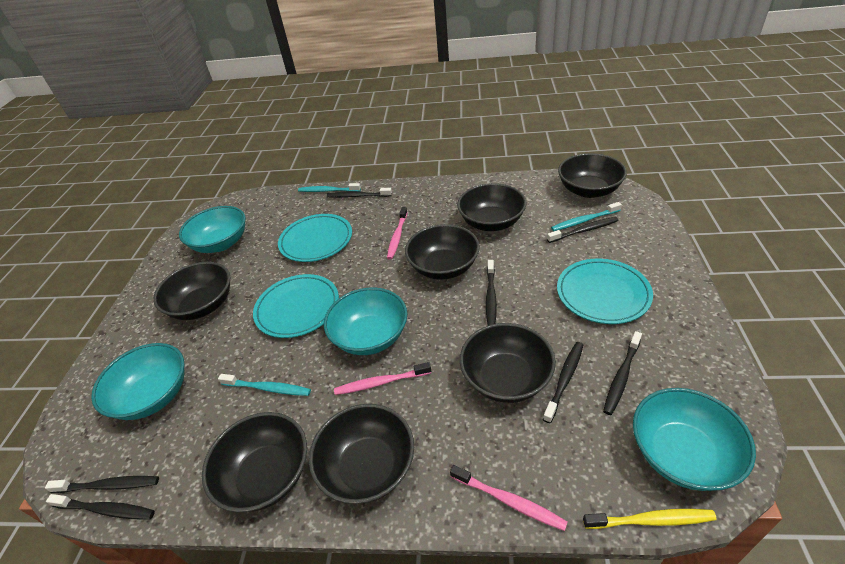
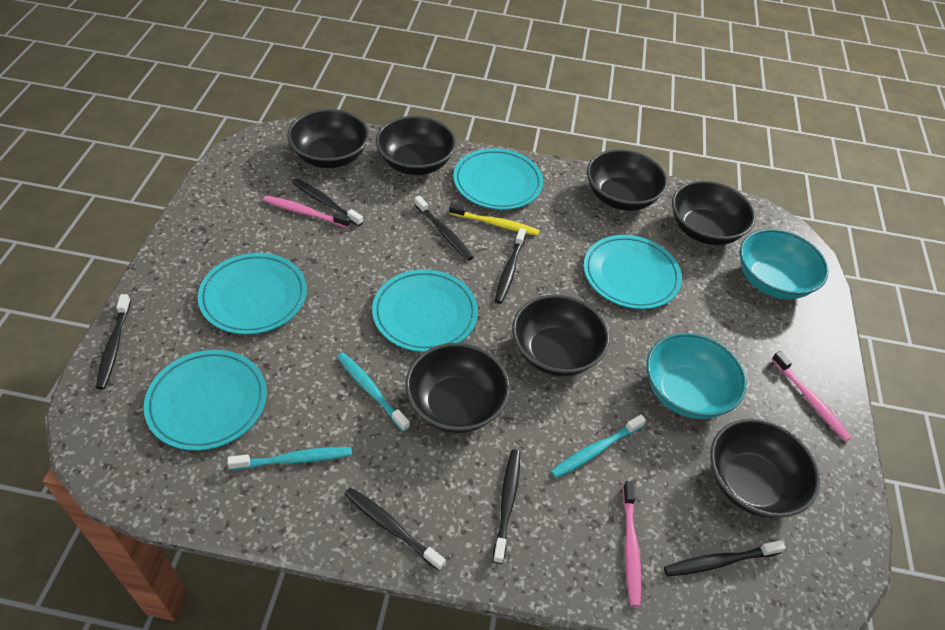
turquoise bowl: [91,343,185,420] [179,206,246,253] [324,287,407,355] [633,388,756,491] = 4 -> [646,333,747,419] [740,229,829,299] = 2
turquoise plate: [253,274,339,338] [278,214,352,262] [557,259,653,324] = 3 -> [144,350,267,451] [198,253,307,335] [372,269,478,352] [453,148,543,210] [584,235,682,309] = 5

